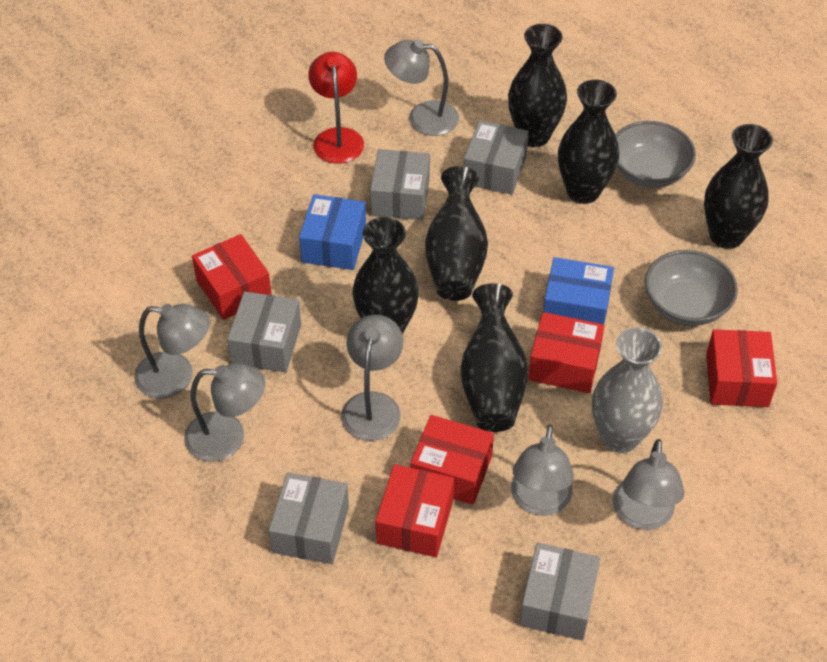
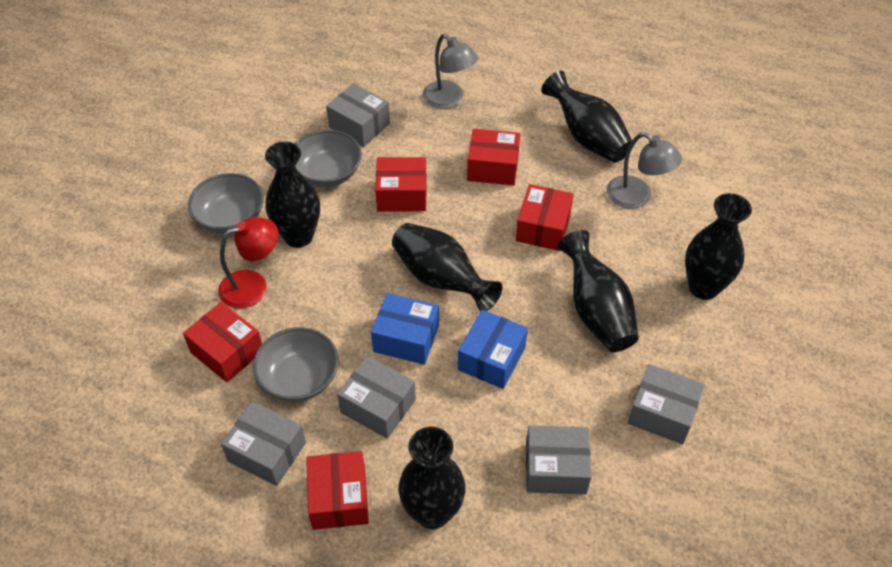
grey bowl: [615,121,696,188] [645,250,738,326] = 2 -> [188,173,264,234] [253,327,339,402] [295,130,362,187] = 3
grey lamp: [134,304,210,398] [184,363,265,462] [341,315,403,441] [384,39,459,136] [511,425,574,516] [613,439,685,530] = 6 -> [423,34,478,109] [607,132,682,209] = 2
grey vase: [592,327,663,453] = 1 -> none = 0

